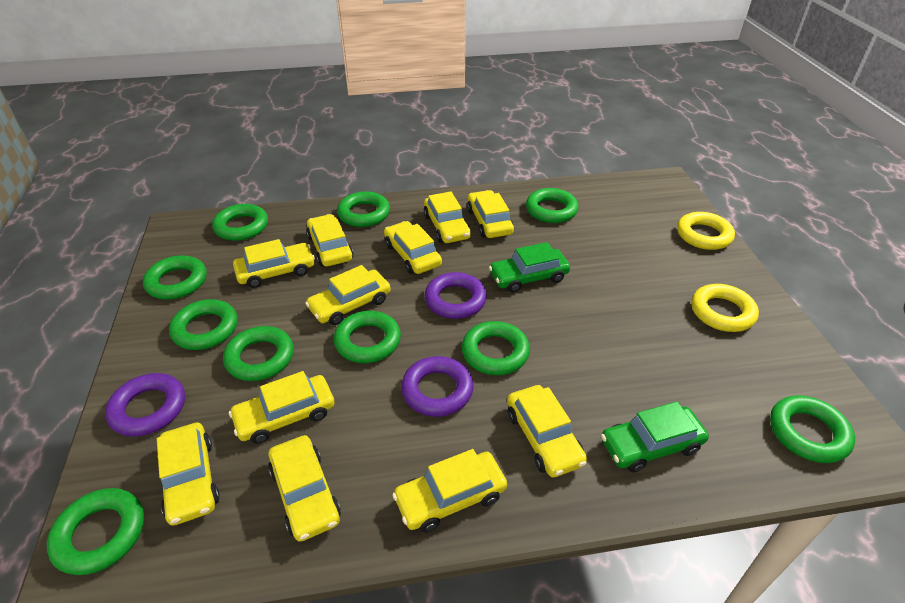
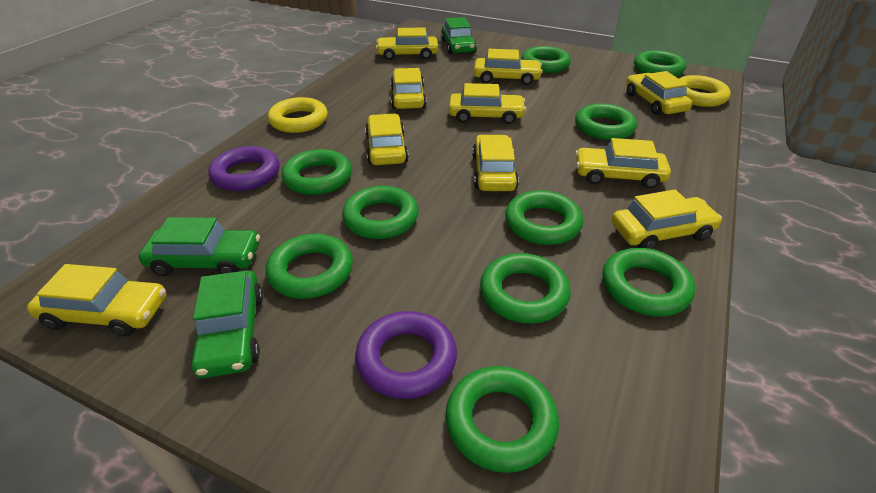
green car: [489,242,570,293] [601,401,709,473] = 2 -> [139,217,260,276] [190,270,263,378] [441,17,477,54] = 3
purple ring: [105,373,185,437] [401,356,474,417] [424,272,487,319] = 3 -> [208,146,279,191] [355,311,457,399] = 2
yellow car: [157,422,220,526] [229,371,334,444] [233,239,315,288] [268,435,341,542] [305,265,391,325] [306,214,354,267] [384,221,442,274] [392,449,507,532] [424,191,471,243] [467,190,514,238] [507,385,587,477] = 11 -> [27,264,166,337] [365,113,409,165] [376,27,438,60] [391,68,426,109] [449,83,526,124] [472,135,519,191] [474,49,543,85] [575,138,671,189] [612,189,722,249] [626,71,692,115] = 10

